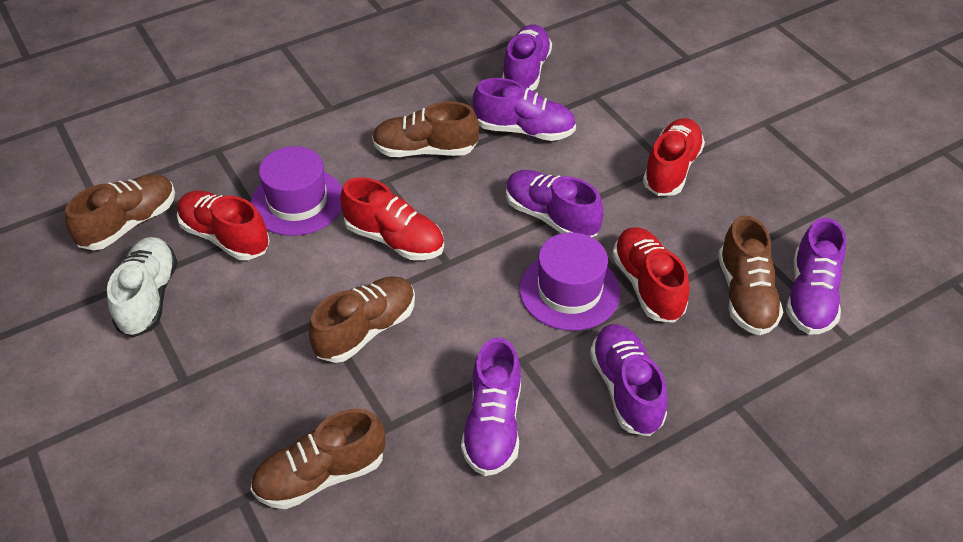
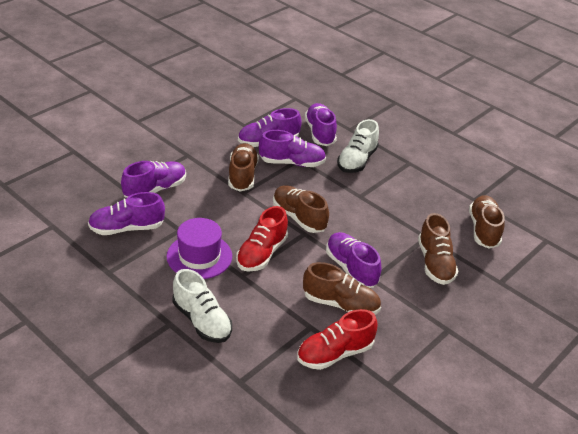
purple hat: [251,146,342,236] [519,232,621,331] = 2 -> [167,218,232,279] = 1
red shoe: [177,191,270,260] [340,177,444,260] [612,227,690,323] [643,118,705,196] = 4 -> [236,206,288,272] [297,309,378,370] = 2
white shoe: [107,237,177,338] = 1 -> [172,269,232,343] [337,119,379,173] = 2

